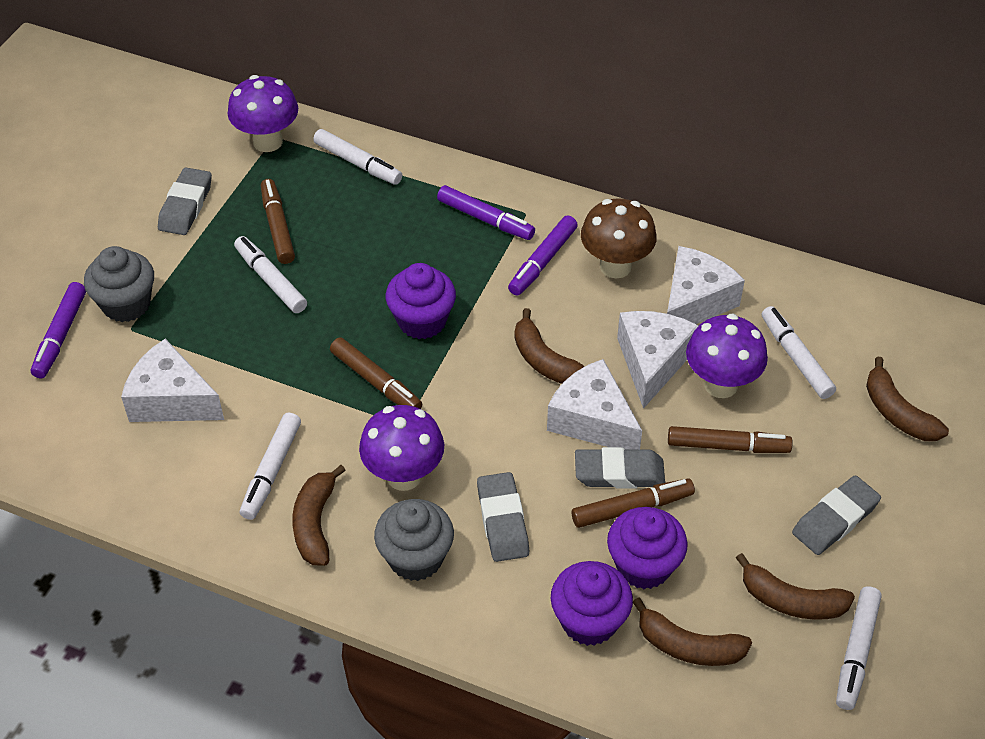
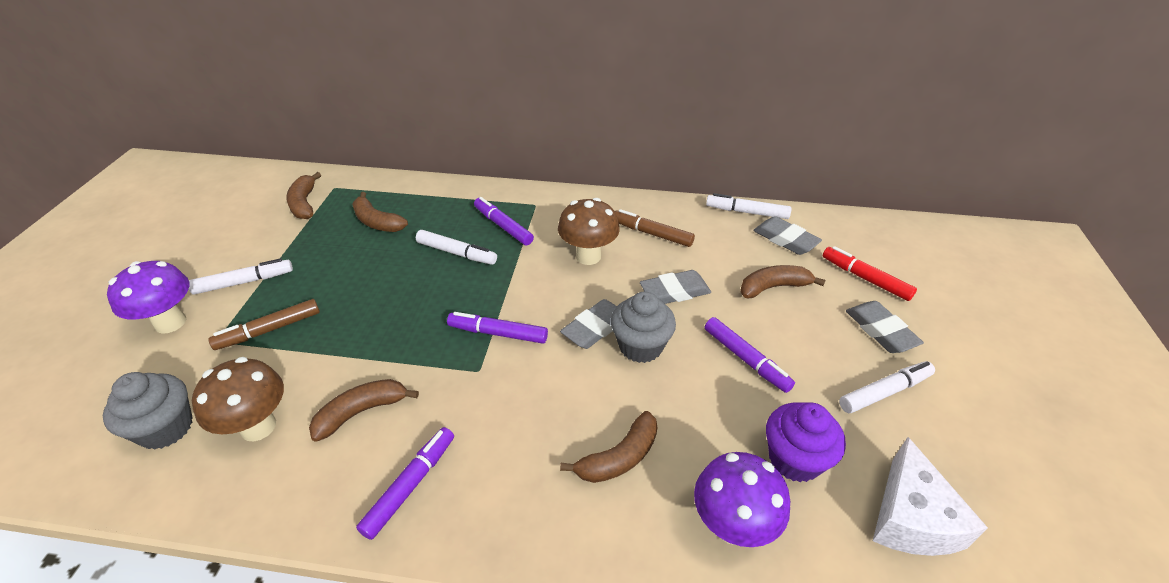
brown marker: [261,179,295,264] [330,337,422,409] [572,478,695,528] [668,426,793,453] = 4 -> [208,299,320,350] [615,209,695,247] = 2
brown mushroom: [581,198,657,278] = 1 -> [192,357,284,442] [558,198,620,265] = 2
purple cupcake: [386,263,456,339] [551,561,633,646] [607,507,688,589] = 3 -> [766,402,846,482] = 1
purple marker: [31,282,86,378] [437,185,535,240] [508,216,578,295] = 3 -> [356,427,454,540] [447,312,548,344] [474,197,534,245] [705,317,795,393] = 4
purple mushroom: [228,75,298,152] [359,405,444,491] [686,314,768,398] = 3 -> [107,261,189,334] [694,452,790,547] = 2
red marker: none = 0 -> [823,246,917,301] = 1
white cheese: [121,339,224,422] [547,359,642,450] [617,311,699,409] [667,246,745,324] = 4 -> [873,437,988,556] = 1
white marker: [234,236,307,313] [240,412,301,520] [313,129,402,185] [762,306,836,399] [836,586,882,710] = 5 -> [189,258,293,295] [416,230,497,265] [706,193,791,219] [839,361,935,413] = 4

